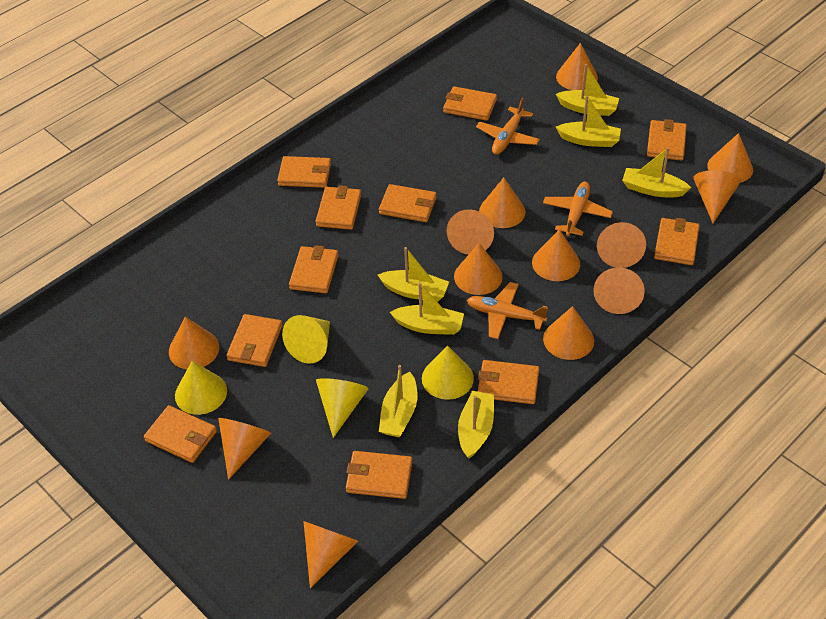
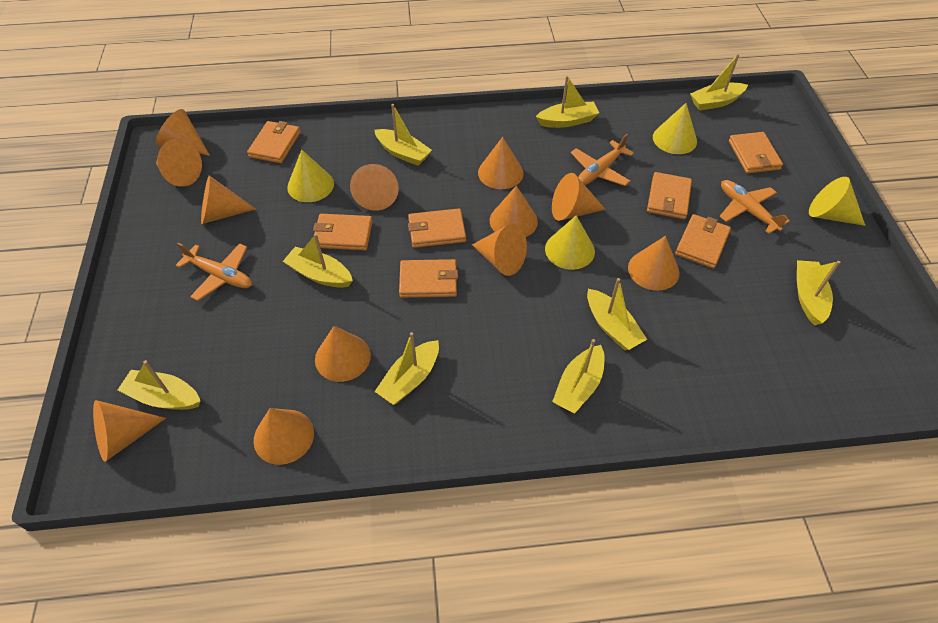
orange cone: [169,317,219,369] [218,418,271,480] [303,521,358,589] [447,209,494,255] [454,243,503,295] [479,178,526,228] [532,229,580,281] [543,306,594,360] [556,43,598,90] [593,267,645,314] [597,222,646,268] [693,170,741,223] [707,133,753,183] = 13 -> [93,400,166,462] [156,109,210,156] [156,138,202,187] [201,175,256,224] [254,408,314,465] [315,326,371,382] [350,164,399,211] [472,224,527,276] [478,137,524,189] [490,186,538,237] [552,173,606,221] [628,236,679,291] = 12
orange wallet: [144,405,217,463] [226,314,282,367] [277,156,331,188] [289,245,338,293] [316,185,361,230] [346,451,412,499] [379,184,437,222] [443,86,497,121] [478,360,539,404] [647,119,687,161] [654,218,700,265] = 11 -> [247,121,301,163] [313,214,373,250] [399,259,458,298] [408,208,466,248] [647,172,692,219] [675,214,731,268] [729,132,783,173] = 7
yellow boat: [378,247,449,301] [379,365,418,437] [390,282,464,335] [458,391,494,459] [556,64,619,116] [556,96,621,147] [622,147,691,197] = 7 -> [118,360,201,410] [283,233,353,288] [374,332,439,405] [375,104,432,166] [536,75,599,128] [552,339,605,414] [587,278,647,350] [690,54,748,111] [797,260,840,325] = 9

